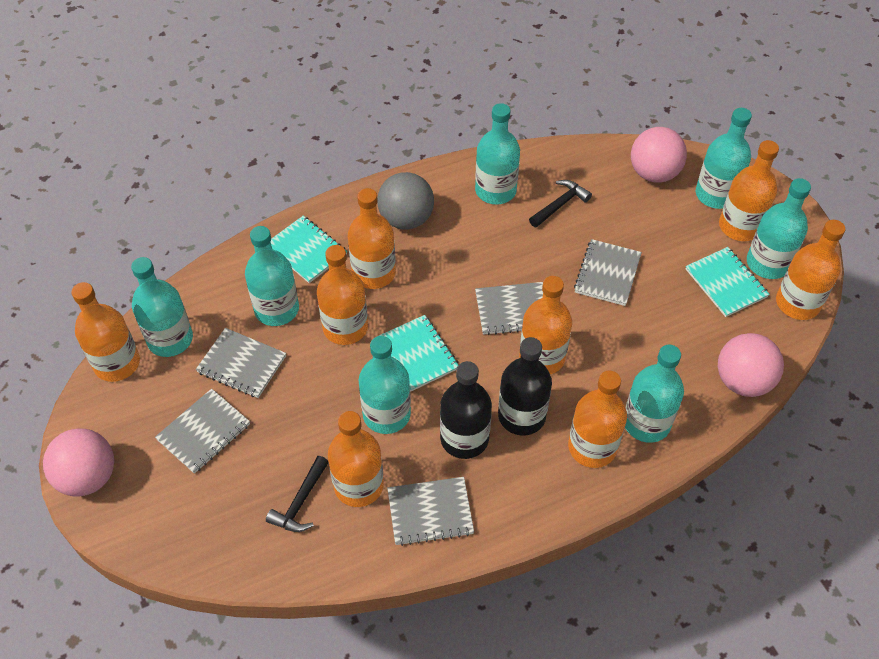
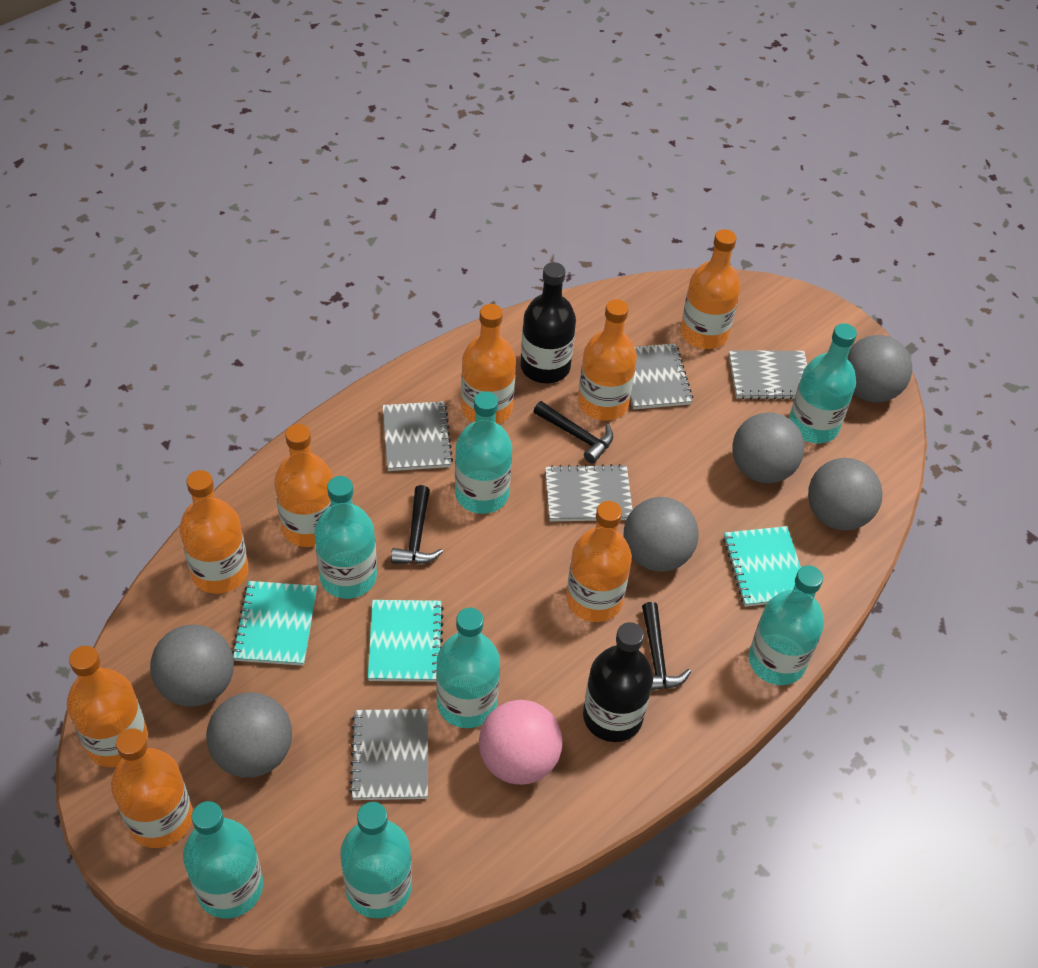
black hammer: [266,456,329,532] [529,180,592,228] = 2 -> [391,485,443,564] [533,401,613,463] [642,602,691,690] = 3
grey ball: [377,172,434,229] = 1 -> [150,625,234,707] [206,692,292,778] [623,497,699,572] [732,412,804,484] [808,458,883,530] [847,335,912,402] = 6
pink ball: [43,429,114,496] [631,127,687,183] [718,333,784,397] = 3 -> [479,700,562,785] = 1

